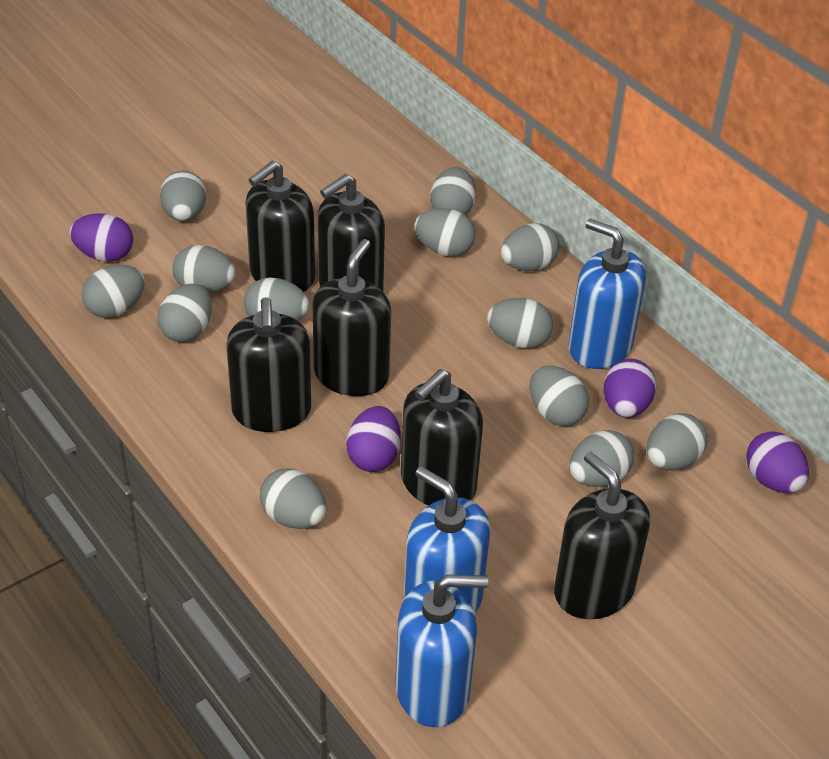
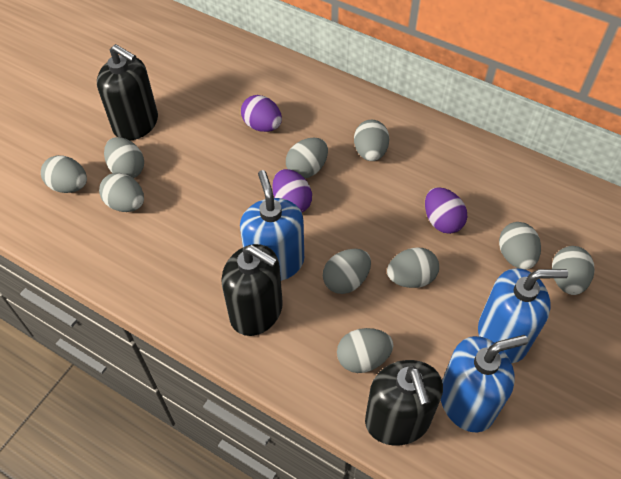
black soap dispenser: [226,297,311,432] [246,161,315,292] [312,239,391,396] [318,174,385,292] [401,369,483,506] [554,452,650,619] = 6 -> [97,44,158,141] [221,244,283,336] [365,360,443,445] = 3
grey egg: [82,265,145,318] [158,284,212,342] [160,170,206,222] [173,245,236,293] [244,278,309,321] [260,469,326,529] [414,208,476,256] [430,167,476,215] [487,298,553,348] [501,223,560,271] [530,365,589,426] [570,430,634,487] [647,413,708,471] = 13 -> [41,155,87,193] [99,173,144,212] [104,137,144,178] [286,138,328,178] [323,249,371,294] [337,328,393,373] [354,120,389,161] [387,247,439,288] [499,222,541,270] [552,246,594,295] = 10
purple egg: [70,213,133,261] [347,406,401,472] [603,359,656,418] [746,432,809,493] = 4 -> [241,95,282,132] [272,169,312,212] [425,187,467,234] = 3

